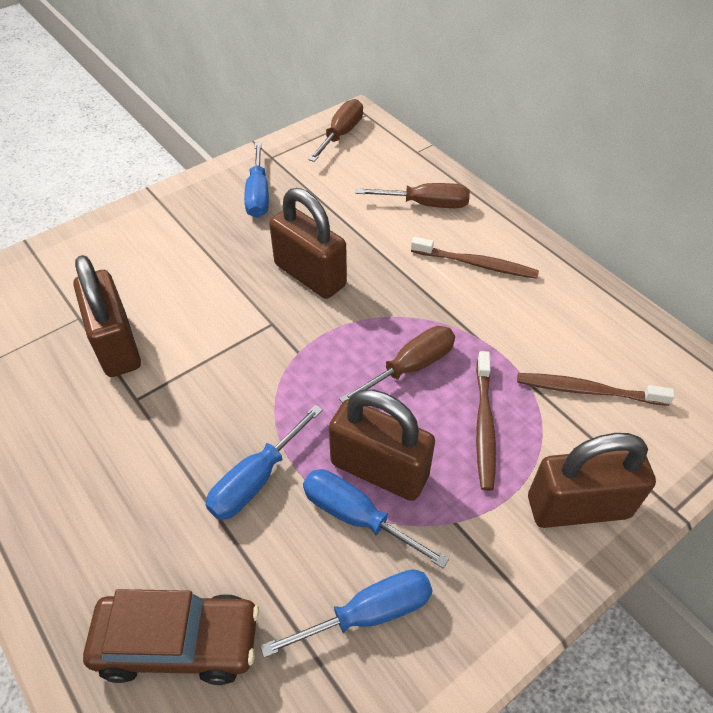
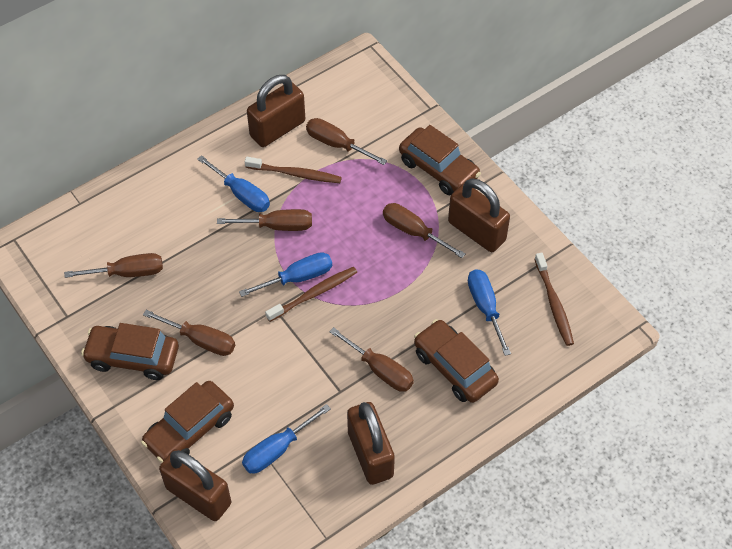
brown car: [83,589,259,685] = 1 -> [81,323,179,380] [141,381,234,463] [399,125,481,195] [414,319,499,403] = 4
brown screwdriver: [308,99,363,162] [339,326,455,403] [356,183,470,208] = 3 -> [64,253,163,278] [143,310,235,356] [217,209,312,231] [306,118,387,165] [329,327,414,392] [383,203,466,258] = 6

